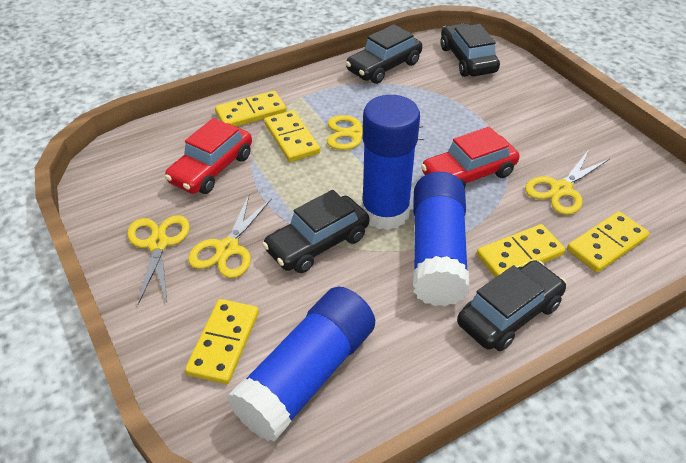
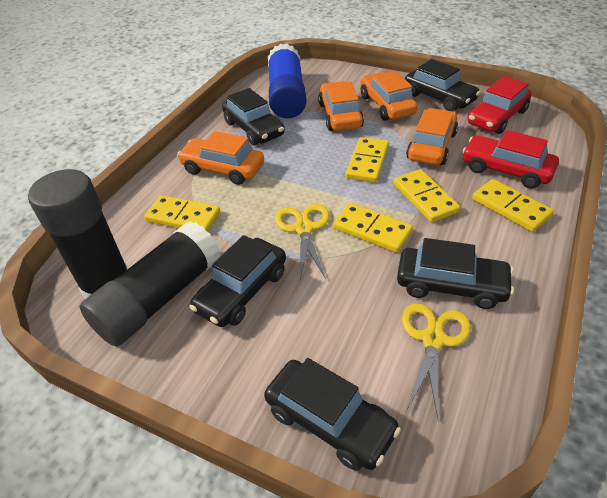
black car: [262,190,369,273] [345,24,422,84] [441,23,500,77] [457,260,567,351] = 4 -> [189,235,286,327] [222,88,285,146] [264,358,401,471] [397,238,514,309] [405,59,481,111] = 5
black glue stick: none = 0 -> [28,169,128,299] [80,221,221,347] = 2
blue glue stick: [227,287,375,442] [361,95,420,230] [413,172,469,306] = 3 -> [268,44,306,118] = 1
orange car: none = 0 -> [177,131,264,185] [318,81,364,131] [360,71,418,121] [406,108,458,165] = 4
yellow scissors: [127,215,190,305] [188,195,272,278] [327,115,424,150] [525,151,610,215] = 4 -> [275,204,330,279] [402,303,471,421] = 2

